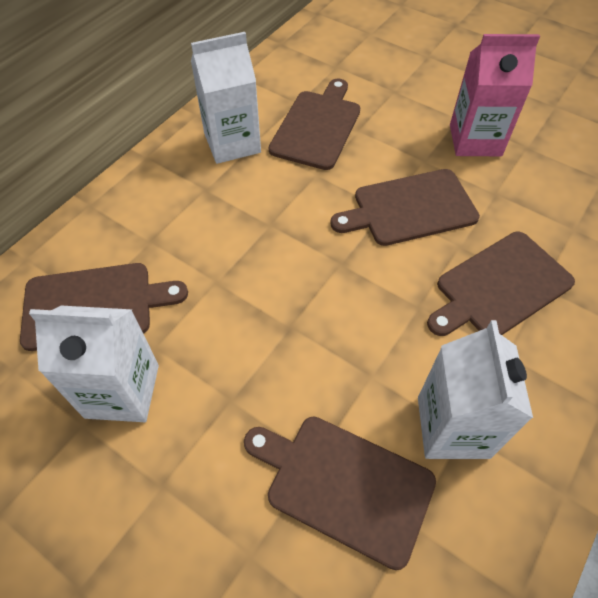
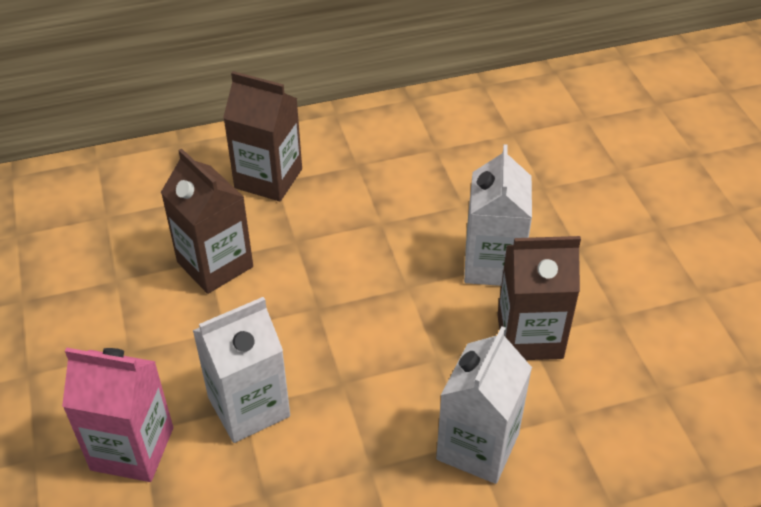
brown carton: none = 0 -> [161,149,253,294] [223,71,302,201] [497,236,581,360] = 3
brown cutting board: [20,263,188,351] [244,417,436,570] [269,78,360,170] [330,169,480,246] [427,232,575,336] = 5 -> none = 0

